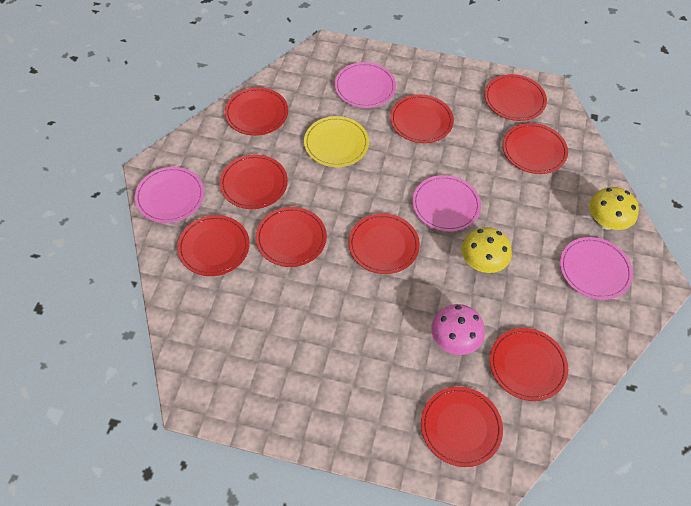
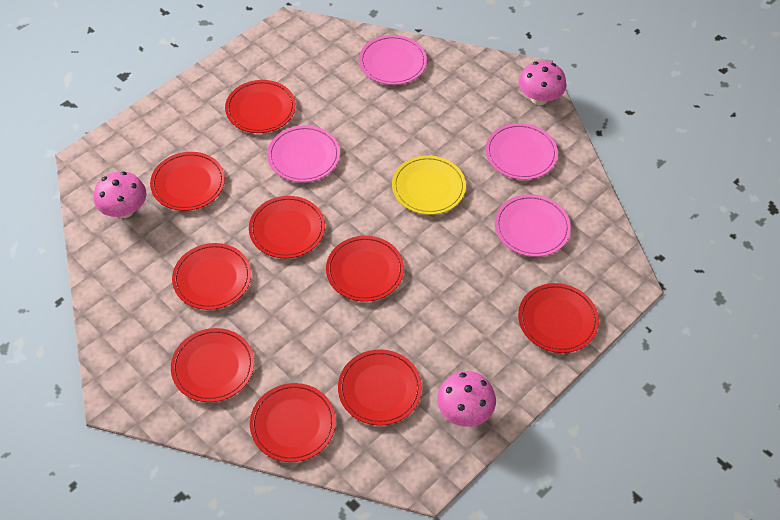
pink mushroom: [431,304,485,355] = 1 -> [94,171,146,218] [437,371,496,427] [518,61,567,105] = 3
red plate: [177,215,250,276] [220,154,288,209] [225,87,288,136] [256,207,327,267] [349,213,420,274] [390,95,454,143] [421,387,503,467] [485,74,547,121] [490,328,568,401] [503,123,568,174] = 10 -> [150,152,225,211] [171,328,254,402] [172,243,251,310] [225,80,296,133] [249,196,325,258] [250,383,336,462] [326,236,404,302] [338,349,422,426] [518,283,599,353] = 9
yellow mushroom: [462,227,512,273] [589,187,639,230] = 2 -> none = 0

